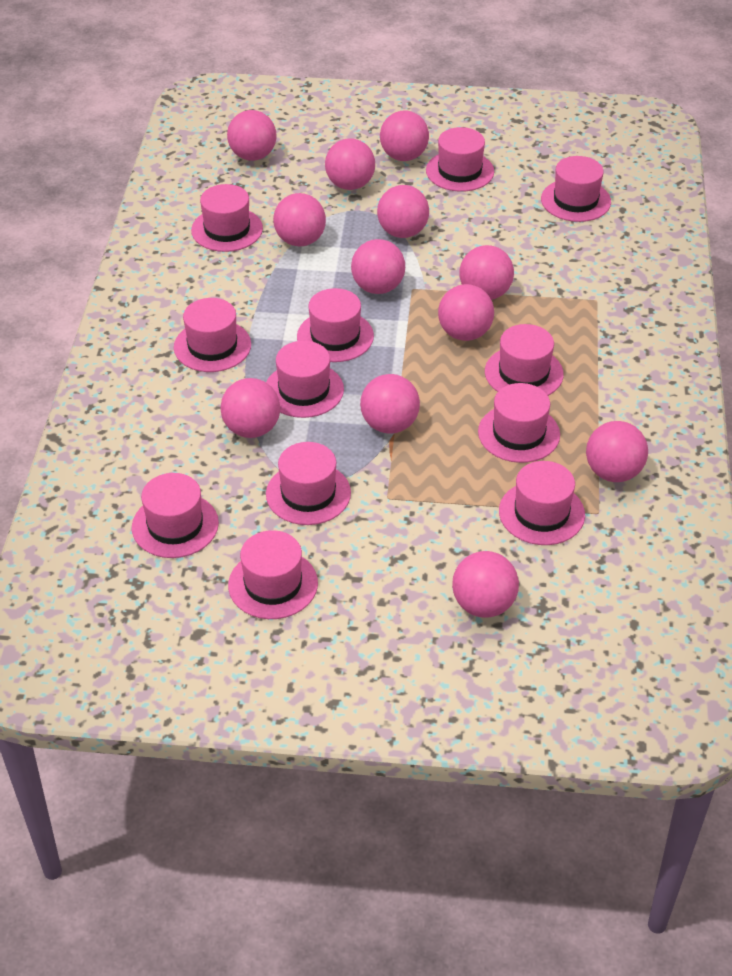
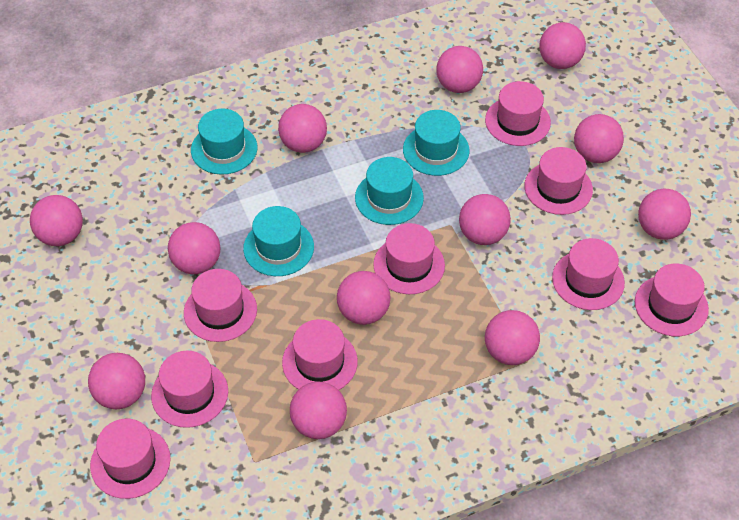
pink hat: [132,473,219,558] [174,298,251,372] [191,184,263,252] [228,530,318,619] [266,341,344,418] [266,442,351,525] [297,288,374,362] [426,127,494,192] [478,383,560,463] [485,324,564,396] [499,461,585,545] [541,156,611,222] = 12 -> [90,419,171,499] [151,350,228,428] [184,269,257,342] [282,319,358,390] [373,223,445,294] [485,81,551,146] [524,147,593,215] [552,238,625,310] [635,263,709,336] = 9
turquoise hat: none = 0 -> [191,109,258,175] [243,206,314,276] [355,157,424,225] [403,110,470,176] = 4

